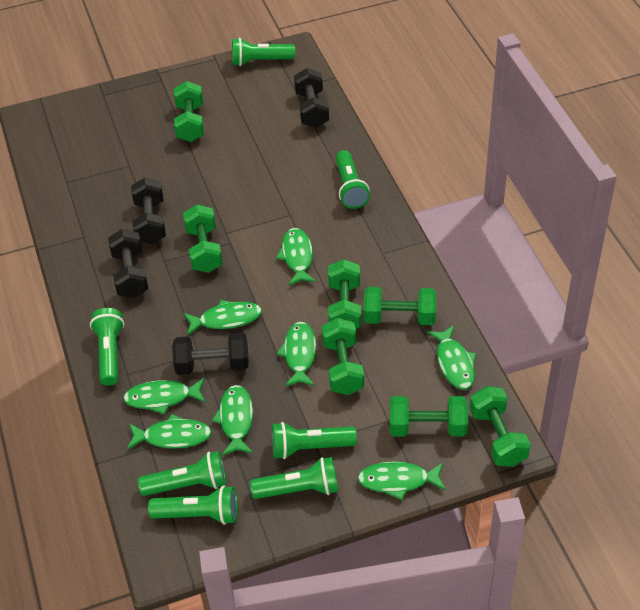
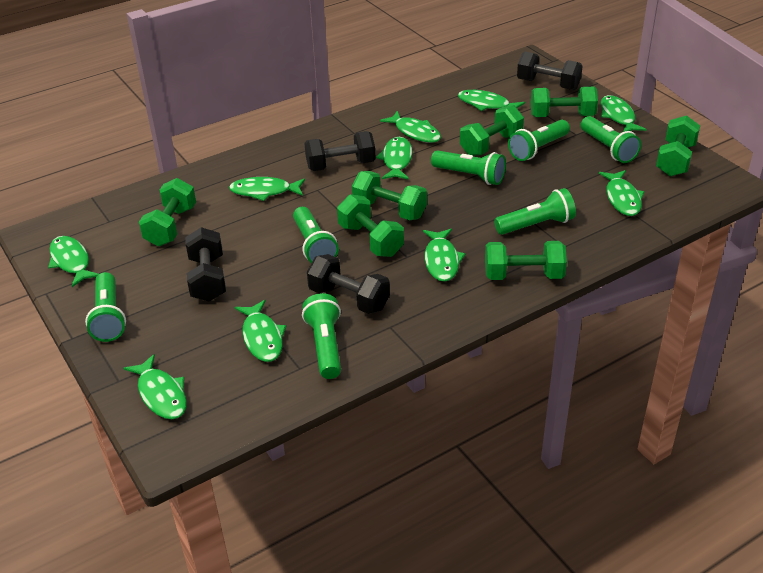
green fish: [123,378,206,415] [127,414,212,450] [184,300,262,336] [212,385,253,456] [276,228,316,285] [277,322,317,386] [357,462,446,500] [427,325,476,389] = 8 -> [48,236,99,287] [123,354,187,419] [229,177,305,201] [235,300,286,362] [376,137,413,180] [380,111,441,143] [423,229,465,282] [458,90,525,111] [599,170,645,216] [601,95,647,132] = 10

